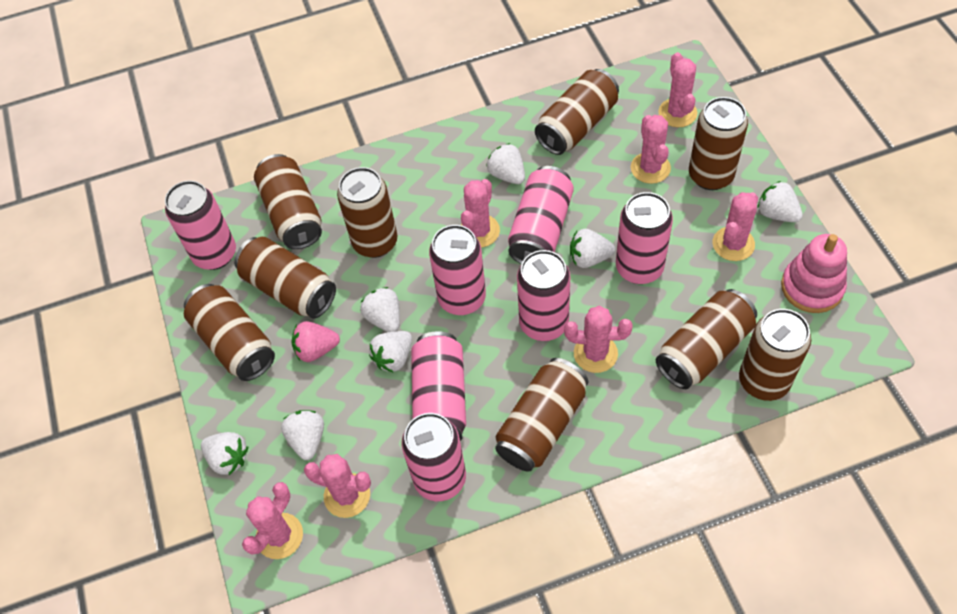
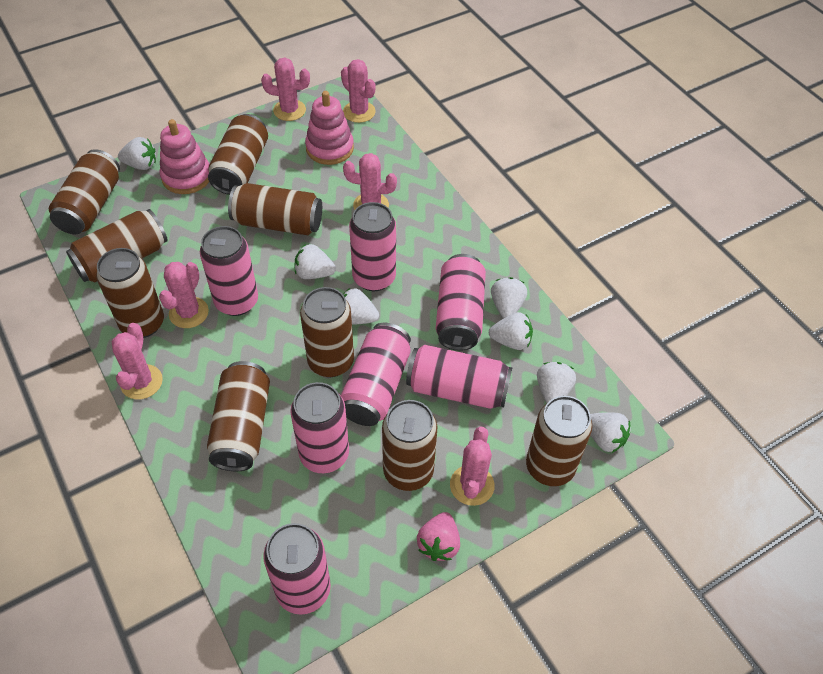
pink cactus: [242,482,303,559] [304,454,371,518] [461,179,500,248] [564,306,633,373] [631,115,671,184] [658,52,697,127] [712,192,758,261] = 7 -> [111,323,163,400] [159,262,209,328] [261,58,310,121] [341,59,376,123] [343,153,397,210] [450,427,495,506] = 6
pink stacking toy: [781,234,847,313] = 1 -> [160,119,210,194] [305,91,354,165] = 2

